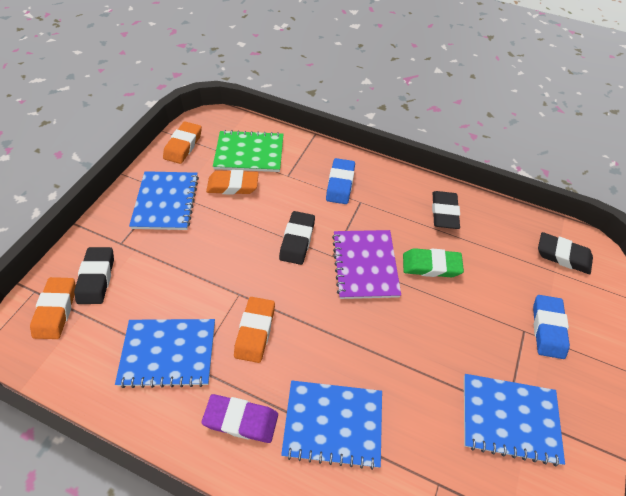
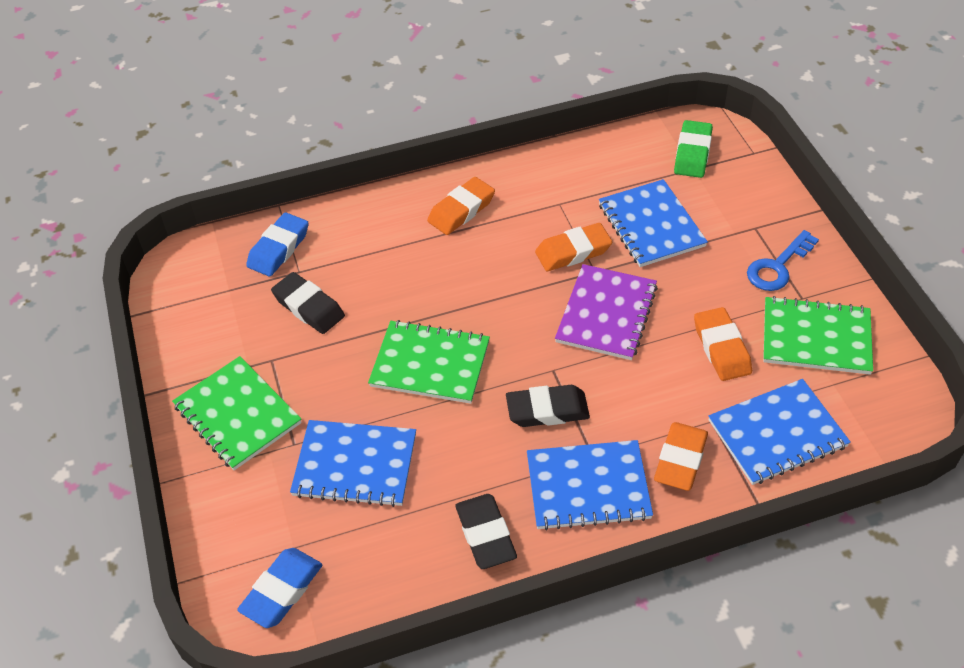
black eraser: [74,247,114,304] [279,211,315,265] [432,191,460,229] [538,232,593,274] = 4 -> [271,272,345,334] [455,494,517,569] [506,385,590,427] = 3
blue key: none = 0 -> [747,230,819,291] = 1
green notebook: [213,130,284,172] = 1 -> [172,356,302,470] [368,320,490,404] [763,296,873,375] = 3
purple eraser: [201,394,278,443] = 1 -> none = 0

